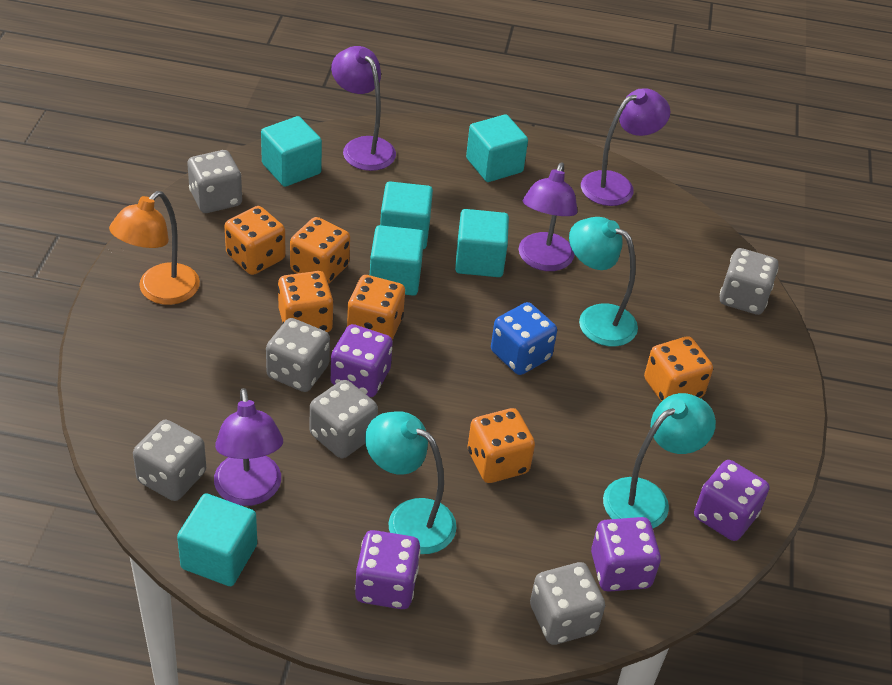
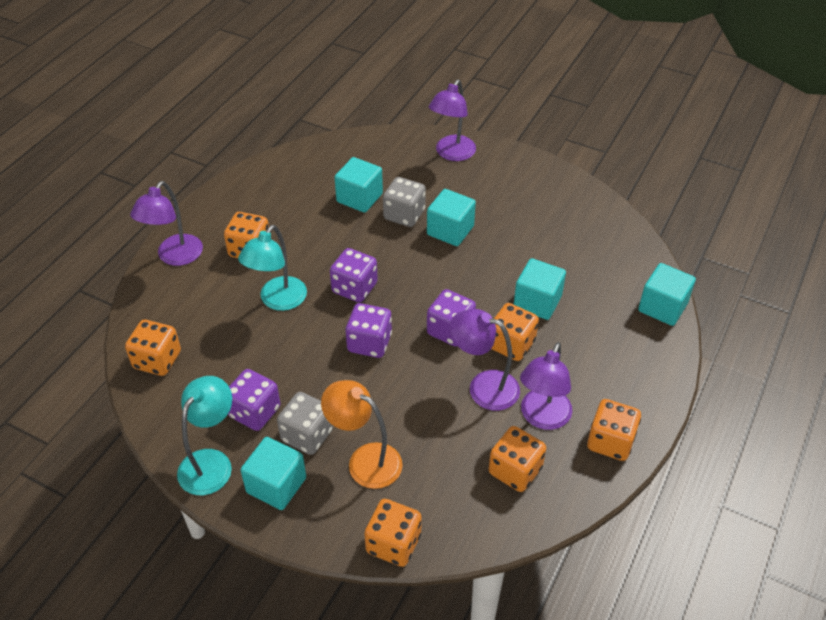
blue dice: [491,302,557,375] = 1 -> none = 0
grey dice: [133,420,206,501] [187,150,242,213] [266,318,330,392] [310,380,378,458] [530,562,605,645] [720,248,778,315] = 6 -> [277,392,333,455] [383,177,426,227] = 2
turquoise cube: [177,493,257,586] [261,116,322,187] [370,225,424,296] [380,182,433,249] [455,209,509,277] [466,115,528,182] = 6 -> [241,437,306,510] [334,157,383,213] [427,189,476,246] [514,258,566,320] [638,263,696,326] = 5
turquoise lamp: [365,411,456,554] [569,217,638,347] [603,393,716,528] = 3 -> [177,376,232,495] [238,225,307,311] = 2

